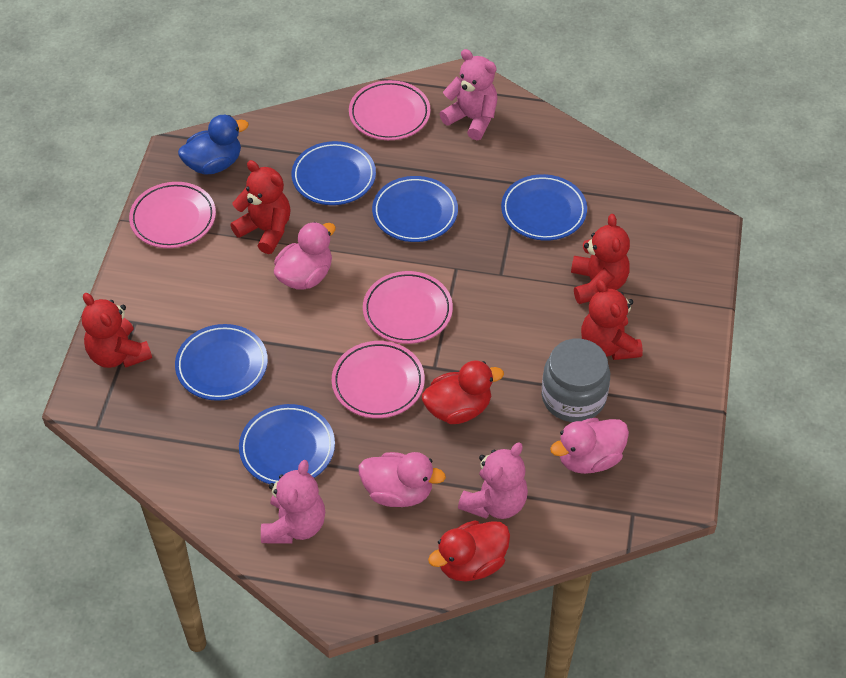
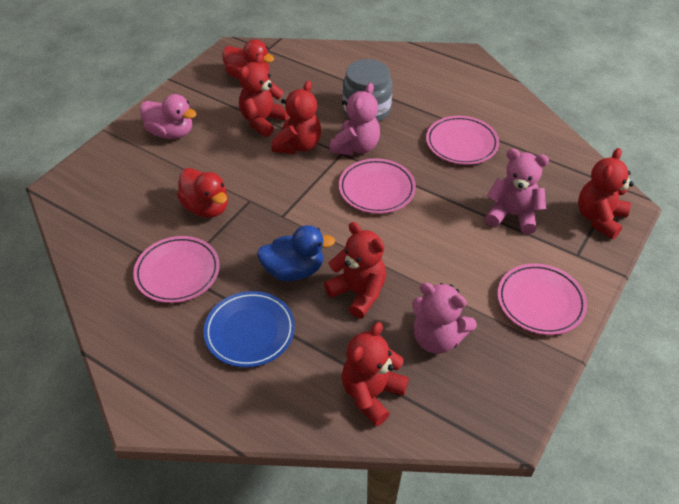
blue plate: [175,324,268,401] [239,404,335,484] [292,141,376,205] [372,176,458,242] [501,174,587,241] = 5 -> [203,291,295,367] = 1
pink duck: [274,222,336,289] [359,452,446,507] [550,418,629,474] = 3 -> [140,94,197,139] = 1
red teddy bear: [82,293,152,368] [230,160,291,254] [571,214,630,304] [581,279,643,360] = 4 -> [239,54,289,137] [272,81,321,154] [324,222,386,318] [342,322,409,426] [578,148,634,239] = 5

